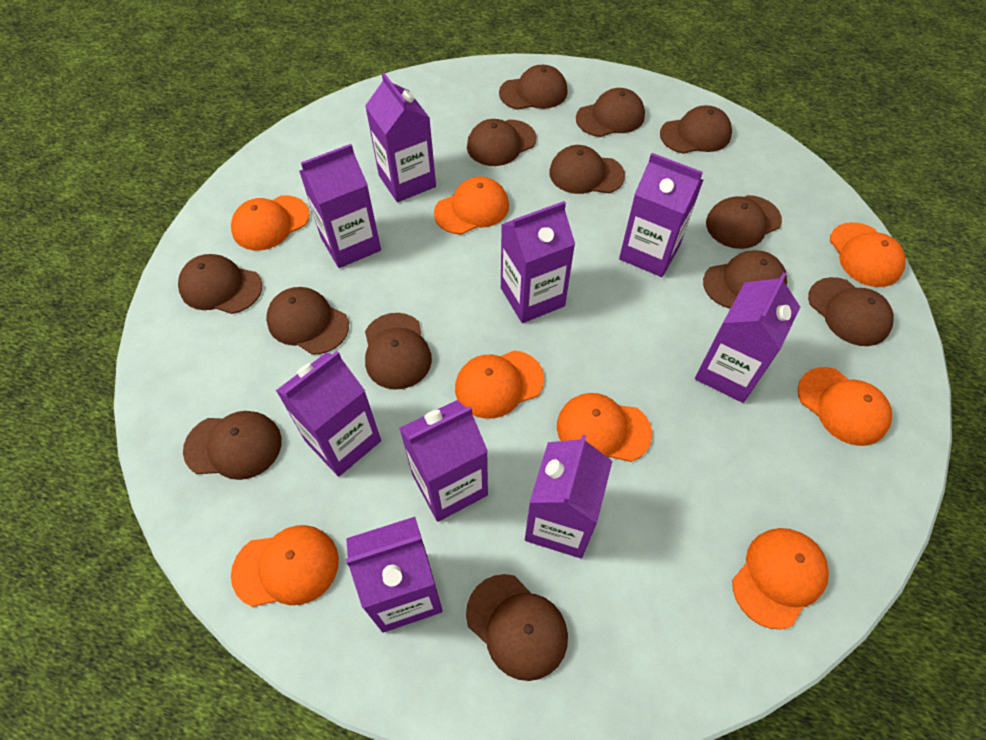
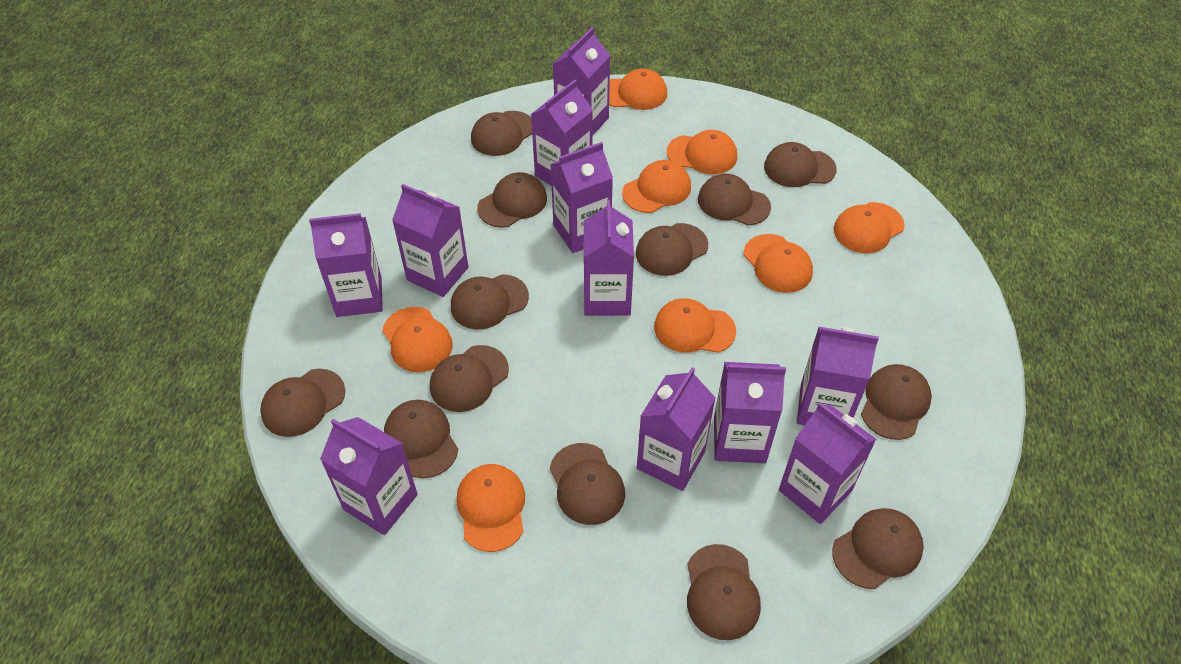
purple carton: [276,351,381,477] [299,144,381,268] [346,517,443,633] [365,73,436,202] [399,400,488,522] [501,201,575,323] [525,435,612,558] [619,153,703,277] [695,272,800,403] = 9 -> [309,213,383,317] [320,417,418,535] [392,184,468,297] [531,80,593,186] [551,142,613,253] [553,27,611,136] [584,200,634,316] [637,367,715,491] [714,362,786,463] [779,402,876,524] [797,327,879,425] = 11

